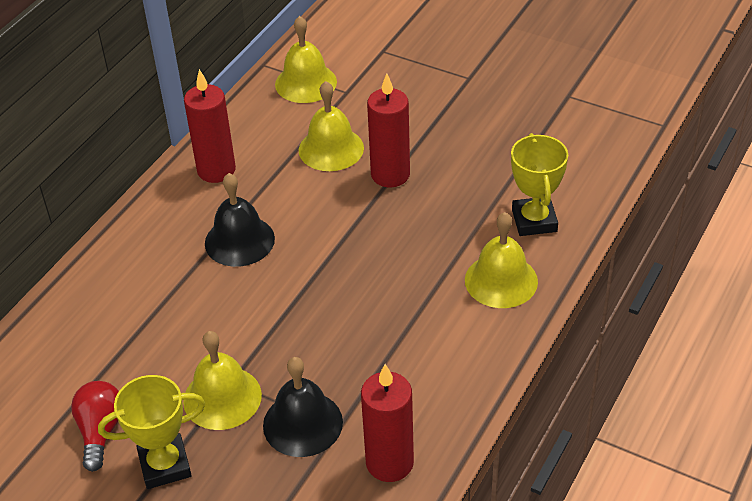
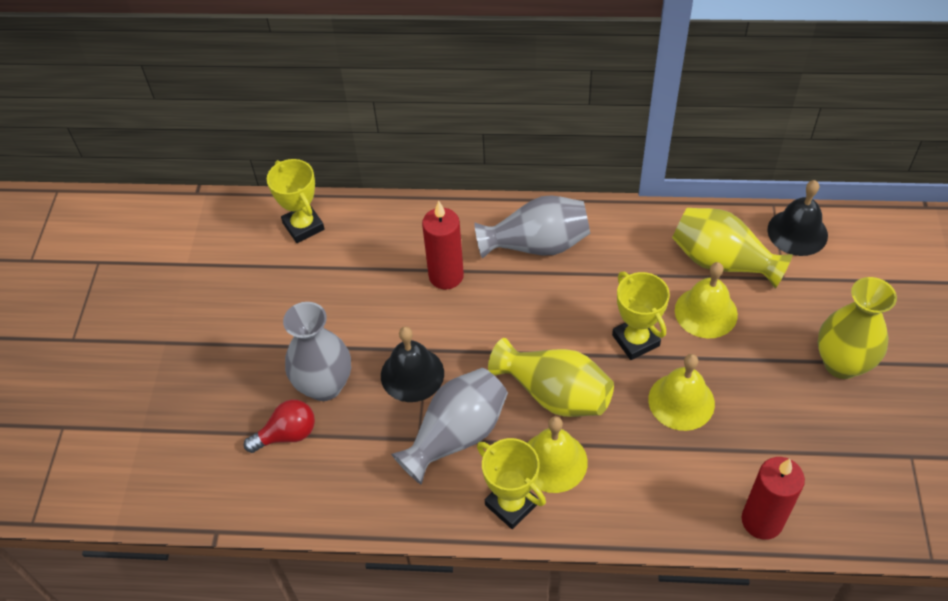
grey vase: none = 0 -> [283,302,351,401] [391,368,508,484] [474,195,590,259] = 3
red candle: [184,69,236,183] [361,364,414,482] [367,73,410,187] = 3 -> [422,201,464,290] [742,457,805,540] = 2
yellow bell: [183,331,262,430] [275,16,337,103] [299,81,364,171] [465,212,538,308] = 4 -> [527,416,588,493] [648,354,715,431] [675,262,738,338] = 3
yellow trophy: [98,375,205,489] [511,133,568,236] = 2 -> [267,159,325,243] [477,438,546,529] [612,272,670,360] = 3
yellow vase: none = 0 -> [488,338,614,417] [672,208,793,289] [818,277,897,379] = 3

